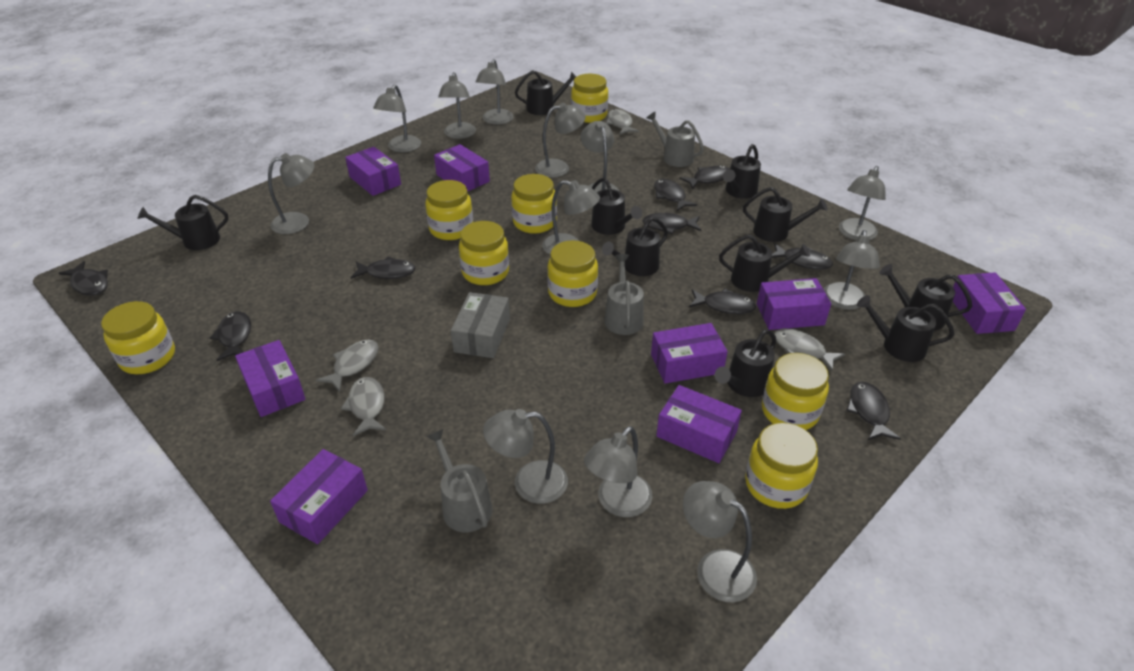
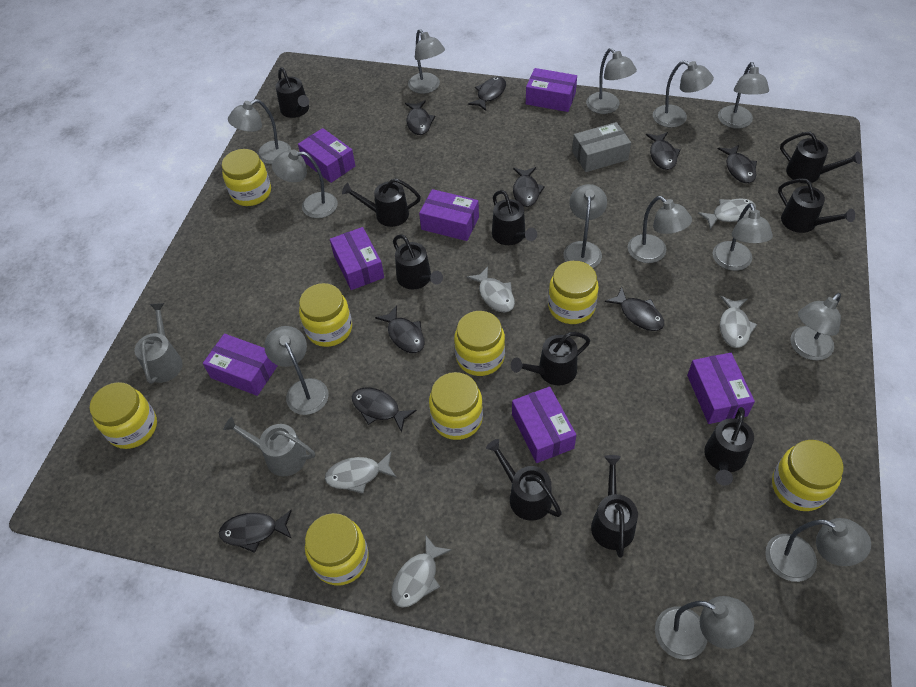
grey fish: [316,340,379,392] [341,377,386,436] [606,109,639,135] [774,328,845,371] = 4 -> [325,452,397,494] [391,535,452,608] [467,266,515,313] [698,199,756,229] [720,296,757,348] = 5
grey lamp: [268,153,315,234] [373,84,421,152] [438,72,476,139] [476,59,514,125] [483,409,568,504] [535,103,586,178] [542,180,600,255] [580,121,619,193] [584,426,652,517] [683,481,757,602] [824,230,880,310] [839,166,886,240] = 12 -> [228,99,291,164] [264,326,329,415] [272,149,338,218] [408,29,445,94] [563,184,607,268] [586,48,637,114] [628,196,692,263] [653,61,714,128] [655,596,754,660] [712,203,773,271] [718,62,769,129] [765,518,871,582] [790,293,841,360] = 13
grey watering can: [426,429,493,532] [604,254,644,335] [647,111,704,167] = 3 -> [134,303,183,384] [223,417,315,476] = 2
purple box: [235,340,306,417] [270,449,368,544] [345,147,401,196] [434,144,490,192] [651,323,728,384] [656,385,742,463] [757,278,831,330] [953,272,1026,334] = 8 -> [203,334,278,396] [298,128,355,183] [330,227,384,290] [419,189,479,241] [512,387,576,463] [526,68,577,112] [687,353,755,424] = 7

